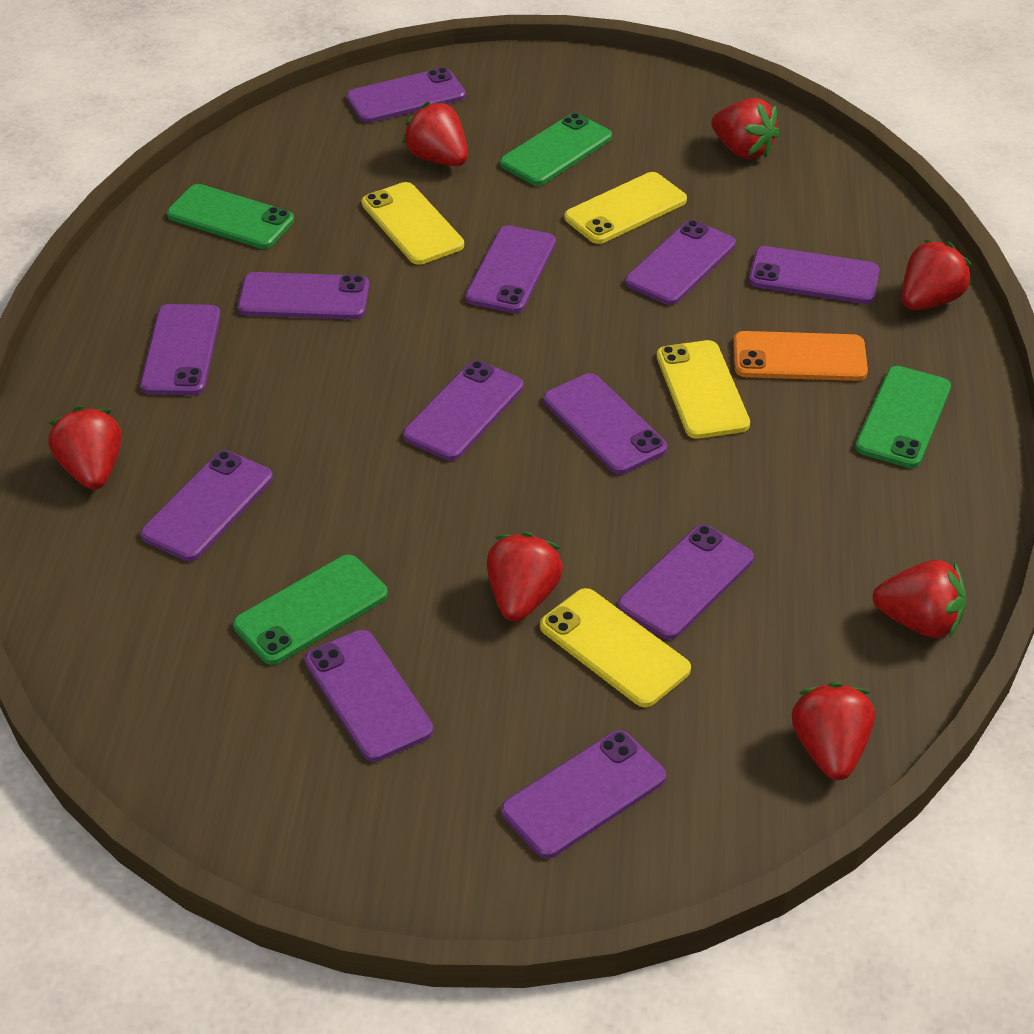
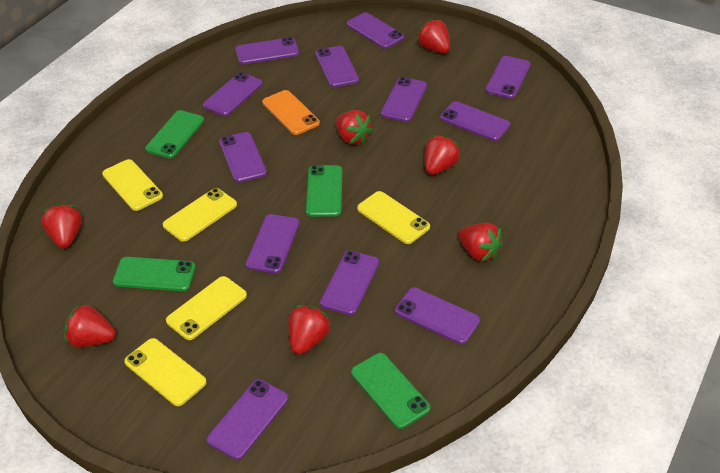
yellow phone: [362,182,464,265] [540,588,691,707] [564,172,687,244] [657,340,750,439] = 4 -> [102,159,163,211] [124,338,207,406] [163,188,237,242] [166,276,247,340] [357,191,430,244] = 5

